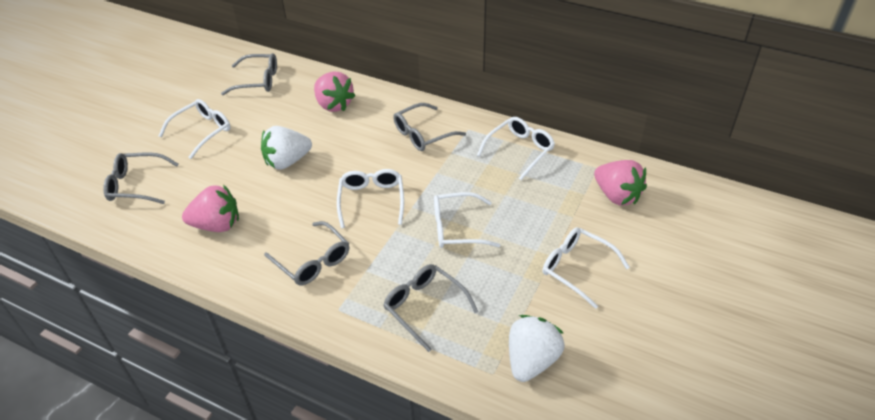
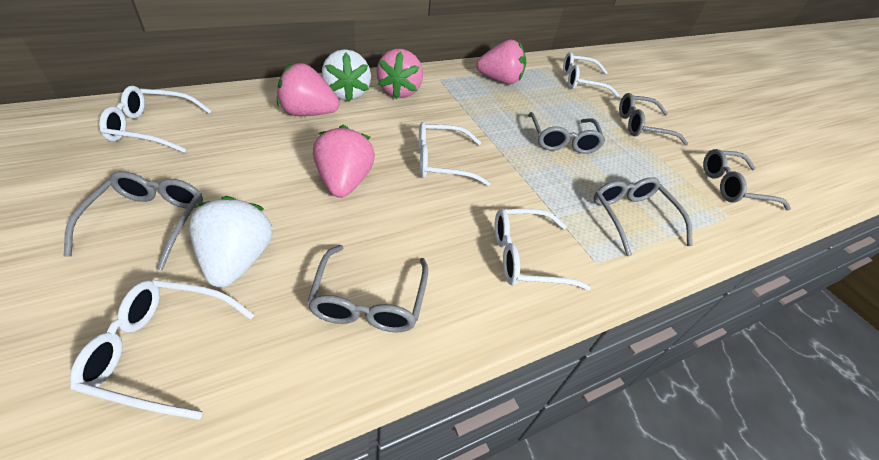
grey glasses: [103,152,179,204] [221,53,277,95] [264,221,349,285] [383,264,478,352] [393,103,466,151] = 5 -> [64,171,203,270] [307,245,428,333] [528,112,605,154] [594,177,693,256] [619,93,688,146] [703,149,791,211] = 6
pink strawberry: [182,184,239,232] [314,72,356,112] [594,160,647,206] = 3 -> [277,63,340,116] [313,125,375,198] [376,49,423,99] [476,39,526,84] = 4

